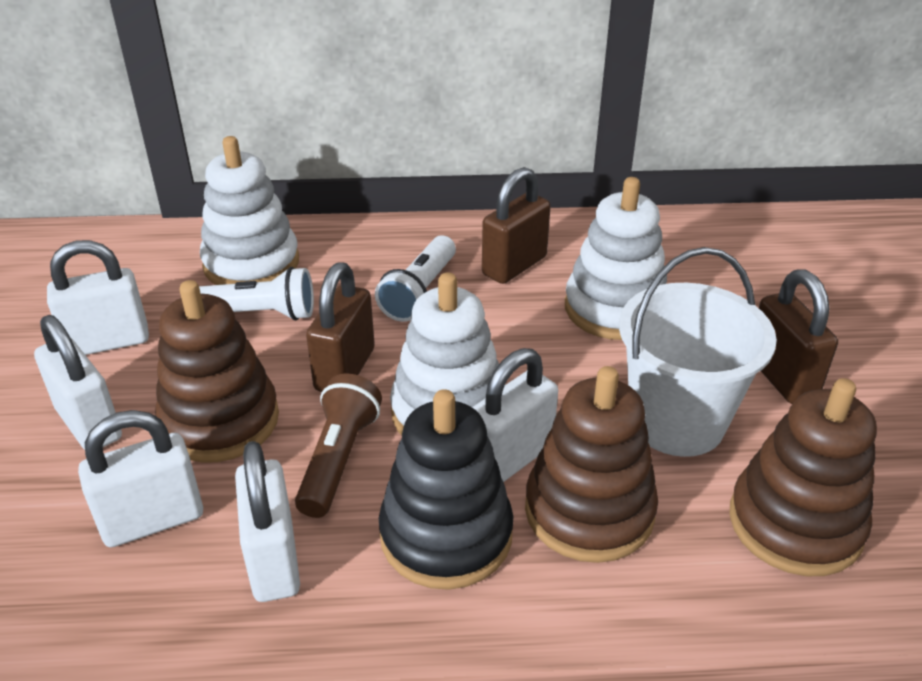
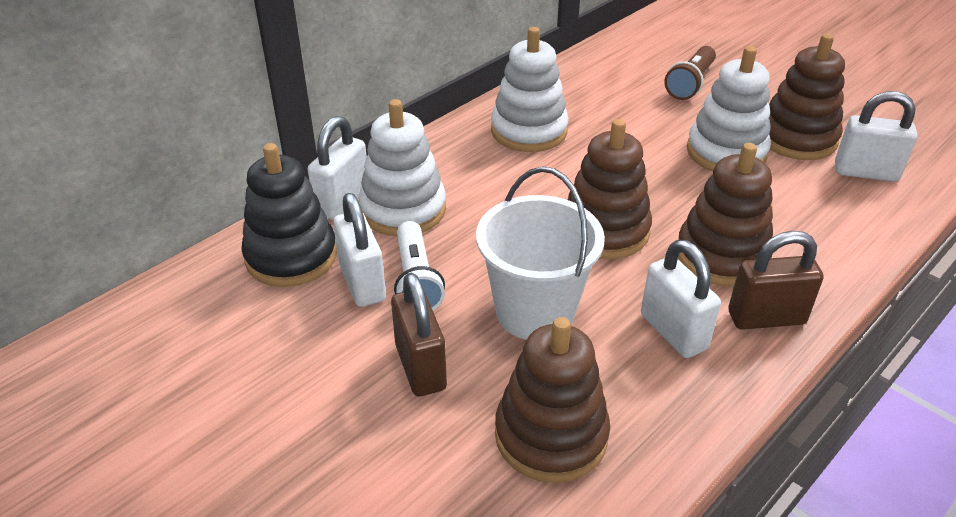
brown padlock: [306,262,375,392] [482,167,551,284] [759,269,838,404] = 3 -> [391,273,447,396] [728,231,824,330] = 2
brown stacking toy: [155,280,279,463] [525,366,658,563] [729,378,877,576] = 3 -> [495,317,610,483] [568,119,652,259] [678,143,773,287] [768,34,845,160] = 4
white flashlight: [199,267,314,320] [375,235,456,322] = 2 -> [394,221,445,310] = 1
white padlock: [34,315,122,450] [47,240,149,355] [78,410,203,547] [235,441,300,602] [472,348,558,482] = 5 -> [308,116,367,220] [333,193,386,307] [641,240,721,358] [835,91,918,182] = 4

